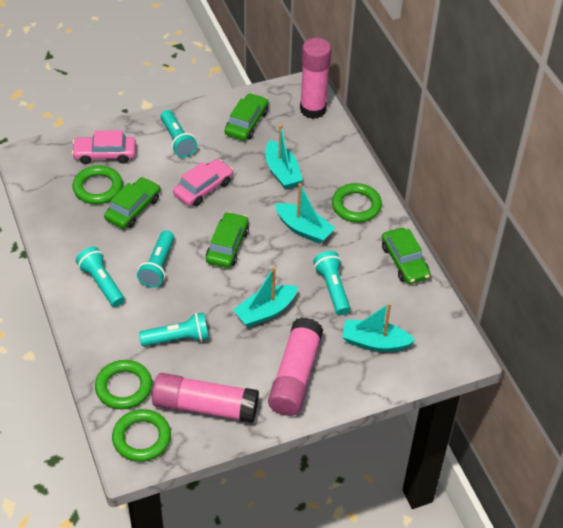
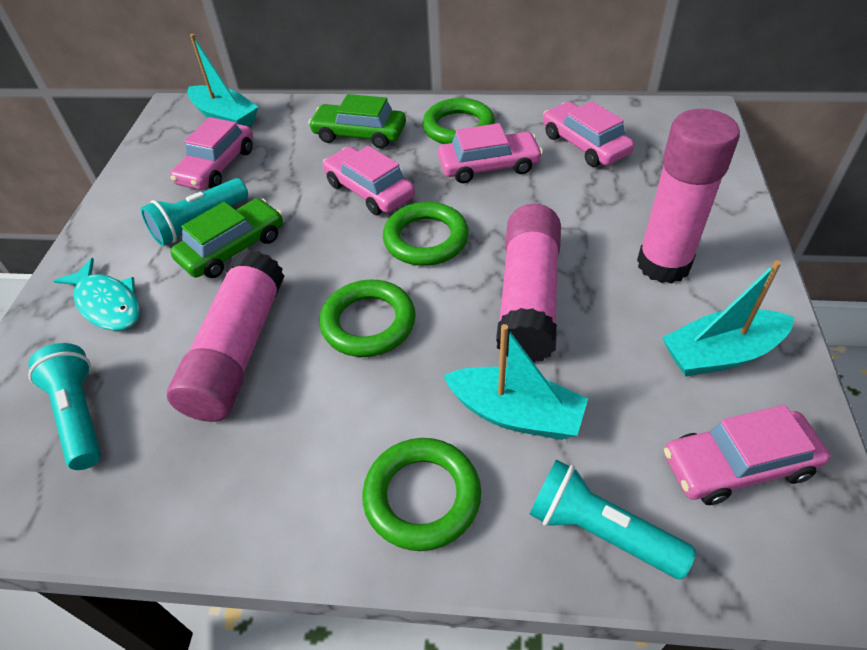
green car: [104,177,160,229] [206,212,249,268] [225,93,268,141] [382,228,431,284] = 4 -> [170,198,283,278] [308,94,406,148] = 2
pink car: [72,130,136,164] [173,159,233,206] = 2 -> [170,117,253,190] [323,146,415,215] [438,123,543,183] [543,101,634,167] [664,405,830,505] = 5
turquoise boat: [233,266,298,327] [265,124,303,189] [275,183,335,244] [342,303,416,352] = 4 -> [187,34,258,127] [443,324,588,440] [662,260,794,377] = 3
turquoise fish: none = 0 -> [53,258,140,331] = 1
turquoise flashlight: [76,247,124,307] [137,230,174,288] [139,312,209,346] [160,110,197,158] [313,251,350,315] = 5 -> [28,343,101,470] [141,178,248,246] [530,459,696,579] = 3

